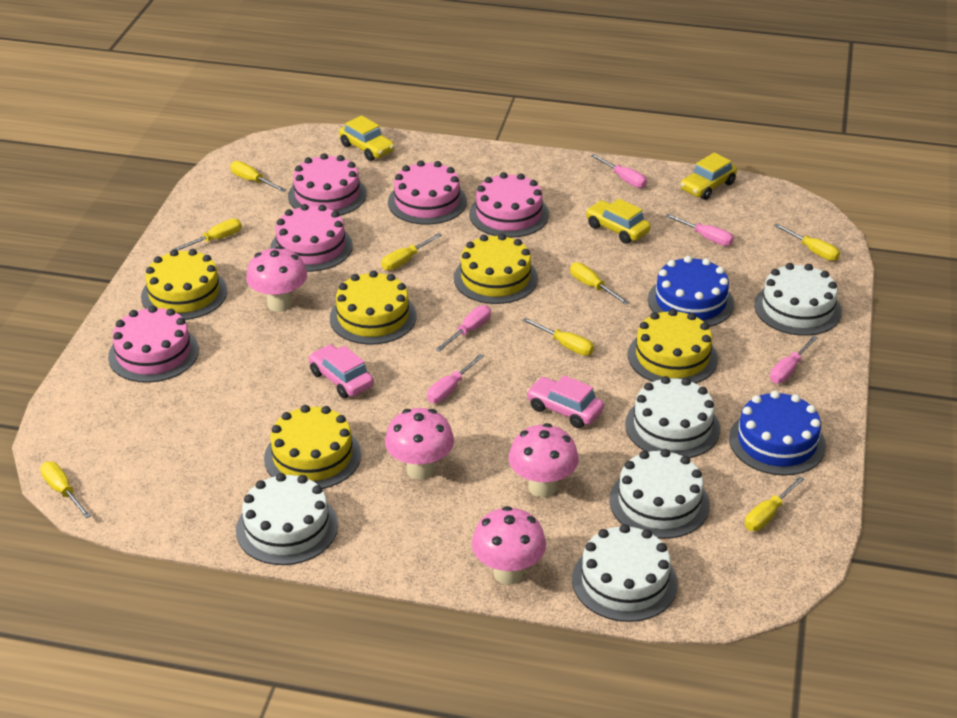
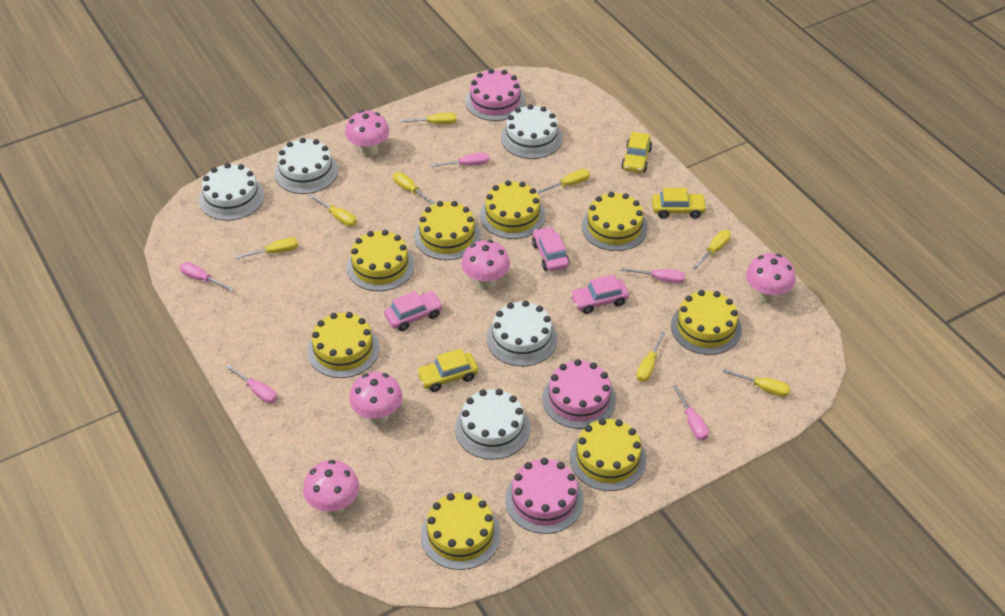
blue cake: [648,256,734,327] [729,391,826,476] = 2 -> none = 0
pink cake: [108,305,199,383] [270,204,353,272] [288,153,367,216] [388,160,467,225] [469,172,549,238] = 5 -> [465,69,526,121] [505,458,584,534] [542,359,616,429] = 3
pink car: [309,344,374,398] [526,375,604,428] = 2 -> [384,291,443,331] [532,227,570,272] [570,274,629,314] = 3
pink mushroom: [246,246,307,312] [385,408,454,480] [472,506,546,585] [509,423,579,497] = 4 -> [303,460,359,516] [345,110,389,157] [349,372,402,425] [461,240,510,290] [746,253,796,304] = 5
yellow cake: [141,249,227,320] [264,405,361,489] [330,270,417,345] [454,234,538,304] [628,309,718,384] = 5 -> [307,312,379,378] [346,230,414,291] [414,201,481,260] [421,492,501,570] [480,180,545,239] [570,418,647,491] [582,192,648,251] [671,290,742,355] = 8

